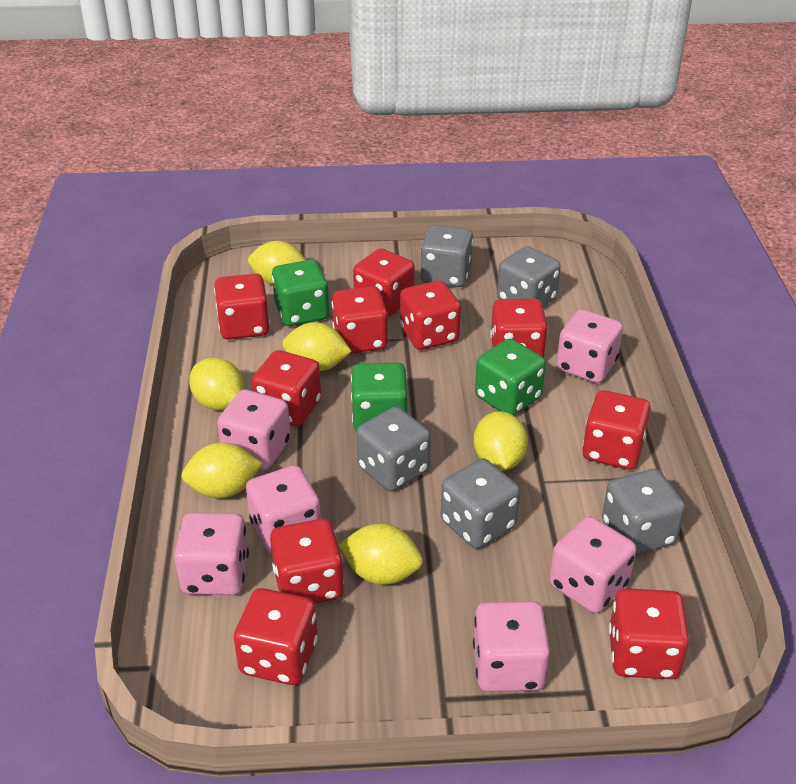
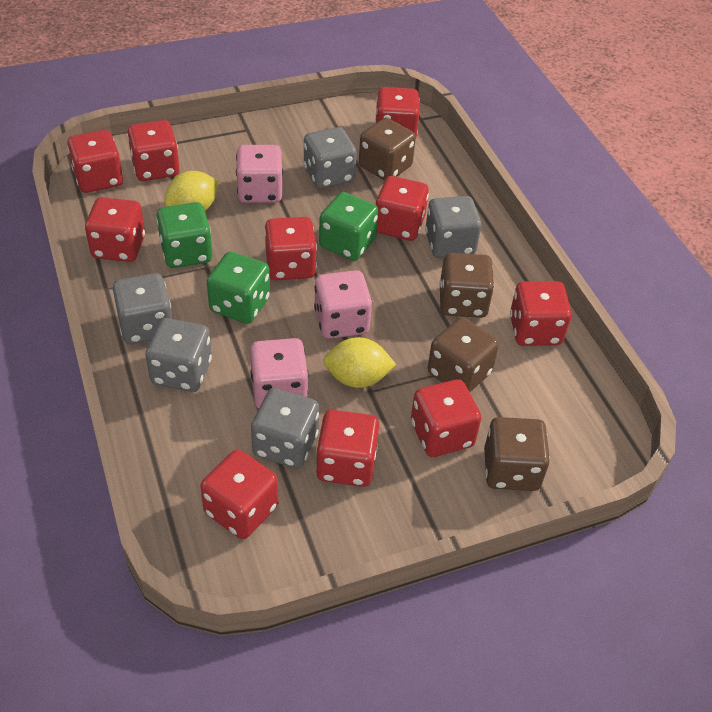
brown dice: none = 0 -> [359,118,416,181] [428,318,499,392] [439,253,494,318] [484,417,550,491] = 4
pink dice: [174,513,249,595] [217,389,291,470] [246,465,321,554] [473,601,550,692] [549,516,636,613] [556,309,623,383] = 6 -> [236,145,283,203] [250,338,308,409] [314,270,372,339] = 3
yellow lemon: [181,442,262,498] [189,358,245,411] [248,241,305,285] [282,322,352,371] [339,523,423,585] [474,411,528,470] = 6 -> [164,171,218,211] [323,337,396,388] = 2

